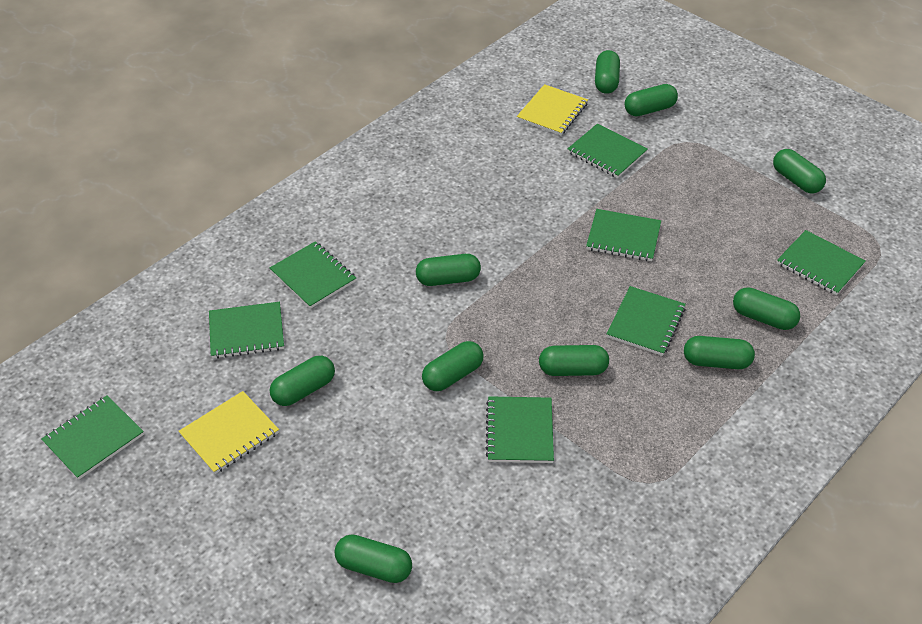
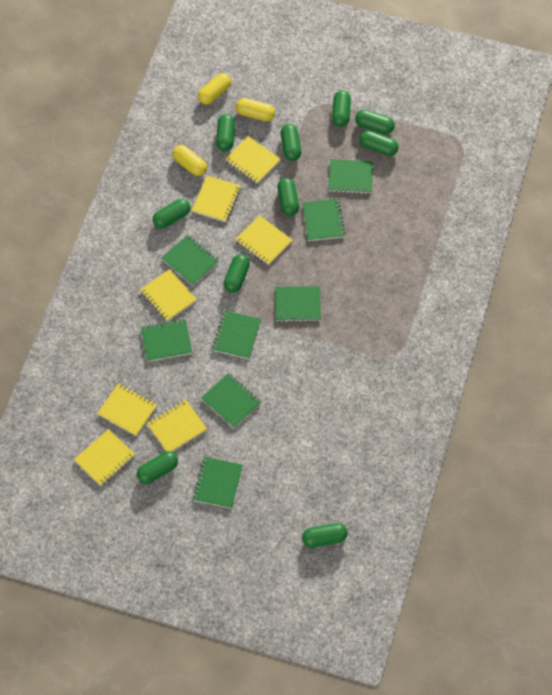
yellow capsule: none = 0 -> [172,145,207,176] [198,73,231,105] [236,98,275,121] = 3
yellow notebook: [179,391,279,474] [517,84,588,135] = 2 -> [74,429,135,486] [97,383,157,436] [140,269,197,321] [147,400,207,452] [192,176,241,222] [225,136,281,184] [235,215,293,265] = 7

